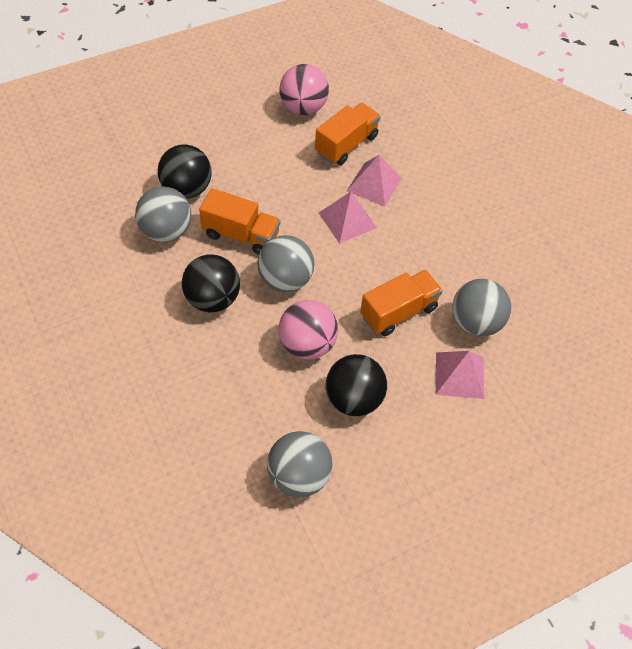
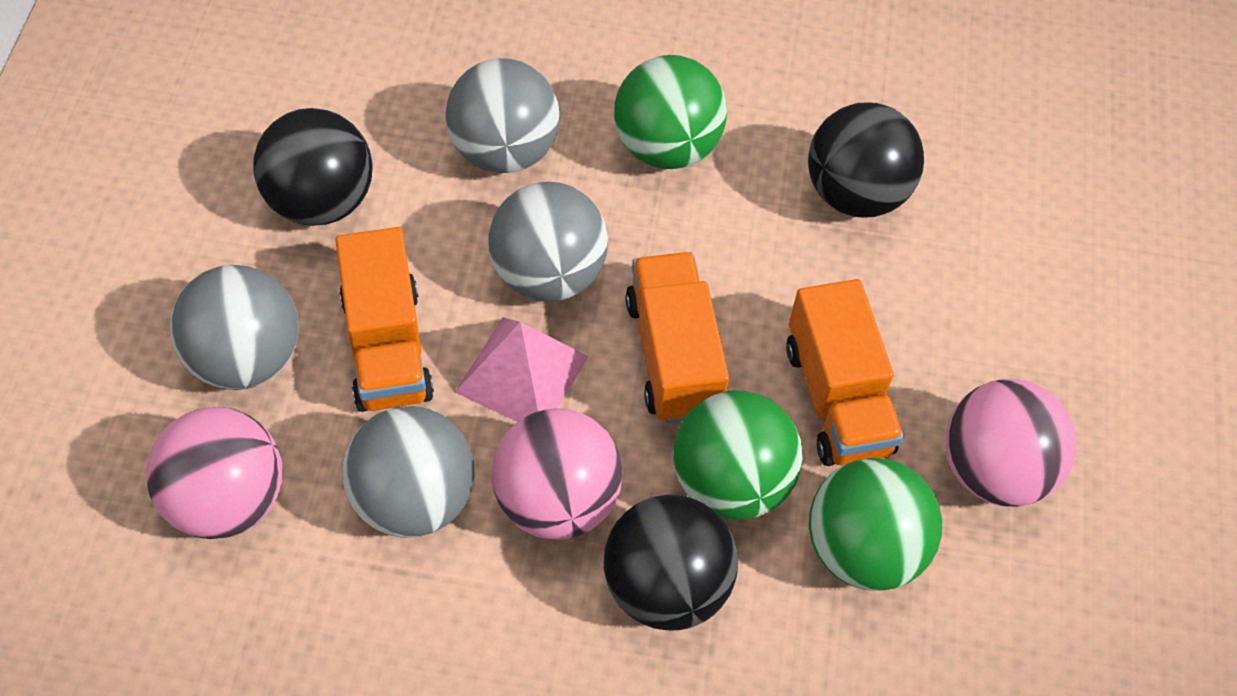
green ball: none = 0 -> [614,55,727,169] [673,390,803,520] [809,458,942,591] = 3
pink ball: [278,300,338,360] [279,64,329,115] = 2 -> [146,407,282,539] [492,408,623,539] [945,379,1077,507] = 3
pink pyramid: [319,192,377,244] [347,155,402,207] [436,351,484,399] = 3 -> [455,318,589,422] = 1

